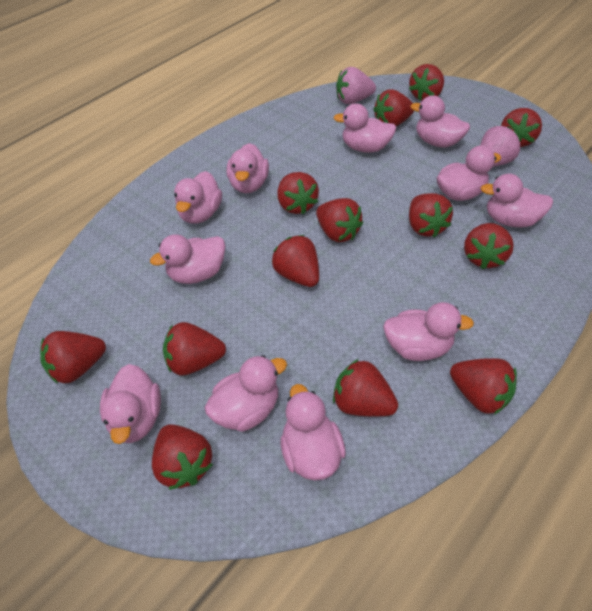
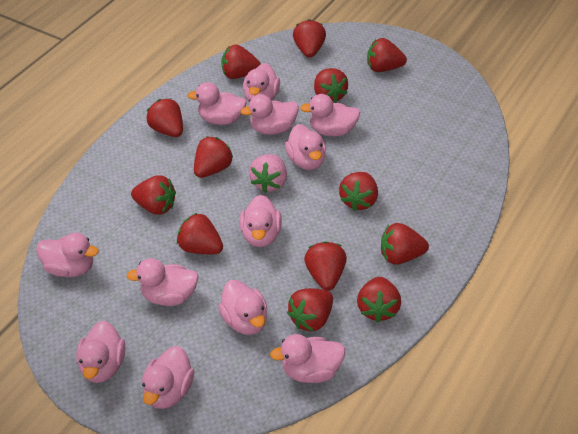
pink duck: [100,364,161,444] [150,234,226,284] [174,171,222,224] [205,355,287,432] [226,143,269,193] [281,384,346,481] [333,103,397,153] [383,302,474,361] [410,95,470,147] [437,145,501,201] [480,174,553,227] = 11 -> [36,233,99,277] [76,321,125,383] [126,258,199,306] [142,346,194,409] [187,82,247,125] [218,280,267,335] [240,195,282,247] [241,94,299,135] [243,63,280,101] [270,334,345,383] [285,124,326,170] [300,94,360,136] = 12
pink strawberry: [336,67,376,104] [480,126,521,167] = 2 -> [249,154,287,193] = 1

